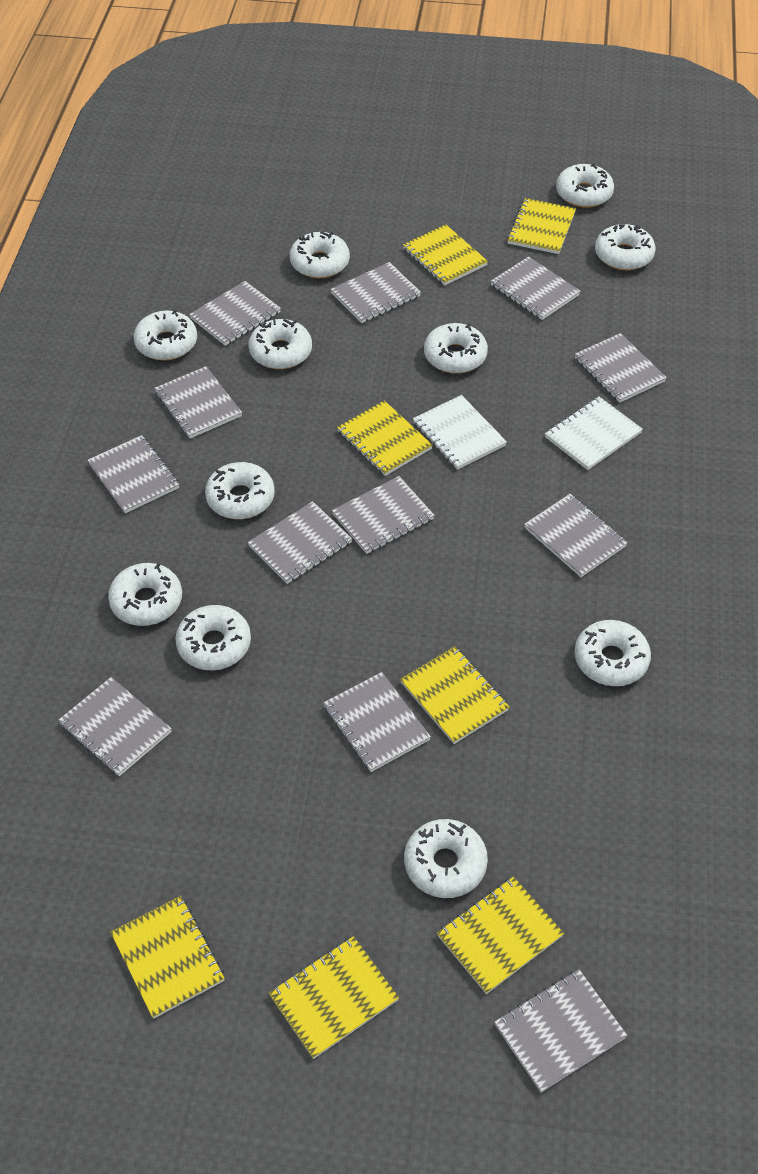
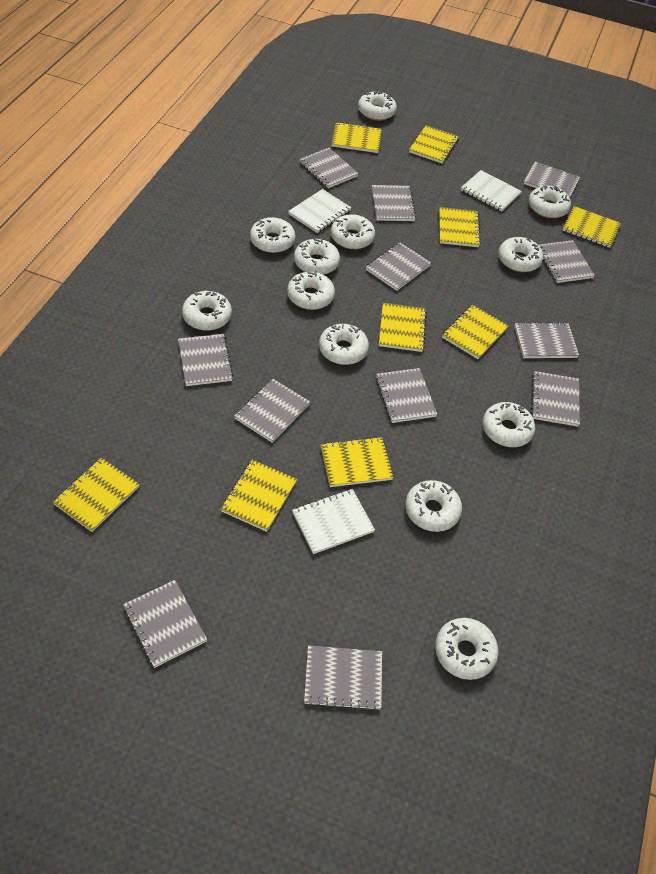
white donut: [108,563,182,626] [134,310,197,360] [175,605,251,670] [205,462,275,519] [248,319,312,369] [290,231,350,278] [404,819,488,898] [424,323,488,374] [556,163,614,208] [574,620,651,686] [595,224,656,270] = 11 -> [182,291,232,331] [250,217,296,253] [287,271,335,310] [294,238,340,275] [319,324,369,365] [331,214,375,249] [358,91,397,121] [405,480,462,532] [435,618,498,680] [482,402,535,447] [498,237,543,272] [528,186,571,218] = 12
white notebook: [413,395,507,470] [545,397,643,470] = 2 -> [288,189,351,233] [292,489,375,554] [461,170,522,211] = 3
yellow notebook: [110,896,225,1019] [269,936,399,1059] [337,401,433,476] [400,646,510,744] [403,224,488,286] [437,877,564,994] [507,198,576,254] = 7 -> [53,458,140,532] [221,460,297,532] [321,437,394,487] [332,122,382,153] [379,303,427,352] [409,125,459,163] [439,207,481,247] [442,305,508,359] [563,206,621,248] = 9

